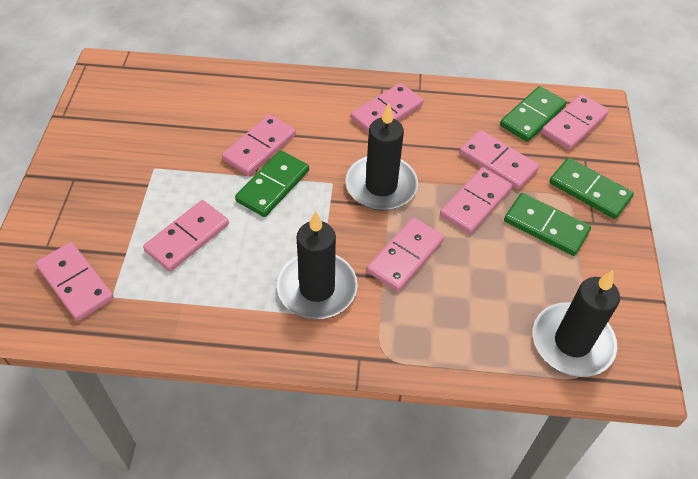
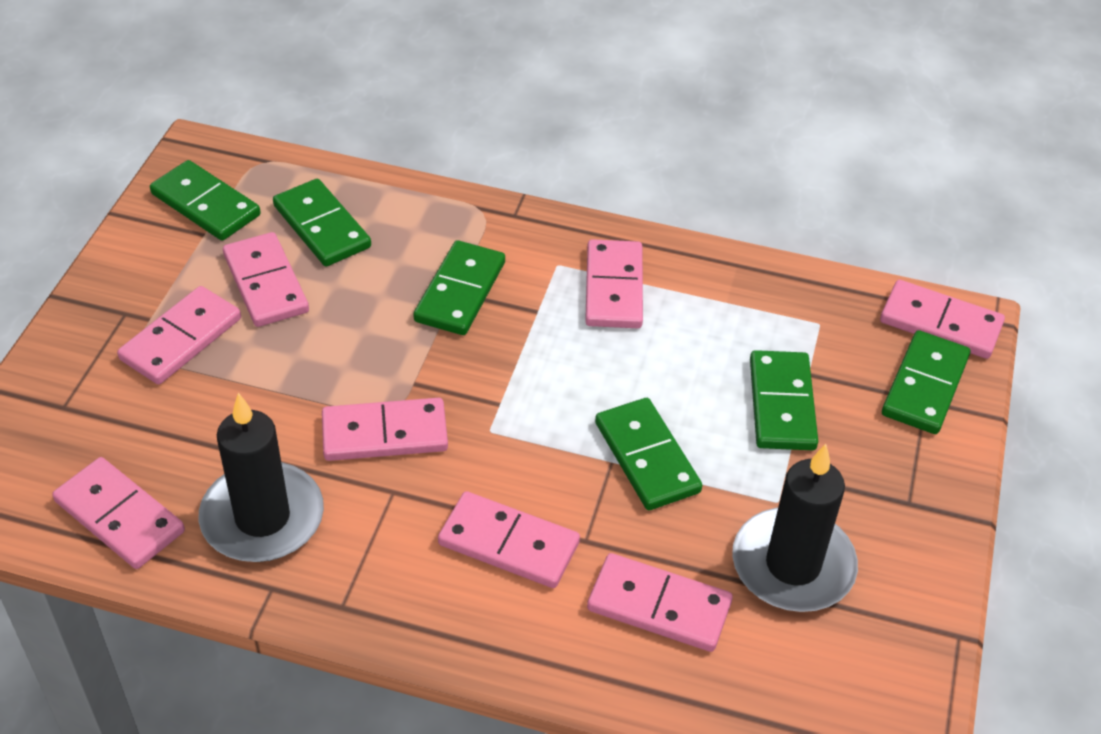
black candle: [277,211,357,319] [345,103,418,211] [533,270,620,377] = 3 -> [199,393,324,562] [732,444,858,612] = 2
green domino: [235,150,309,217] [500,86,567,142] [504,193,591,256] [549,158,634,219] = 4 -> [150,160,261,241] [273,179,371,267] [413,240,505,335] [595,398,702,510] [750,350,818,450] [882,330,971,434] = 6

